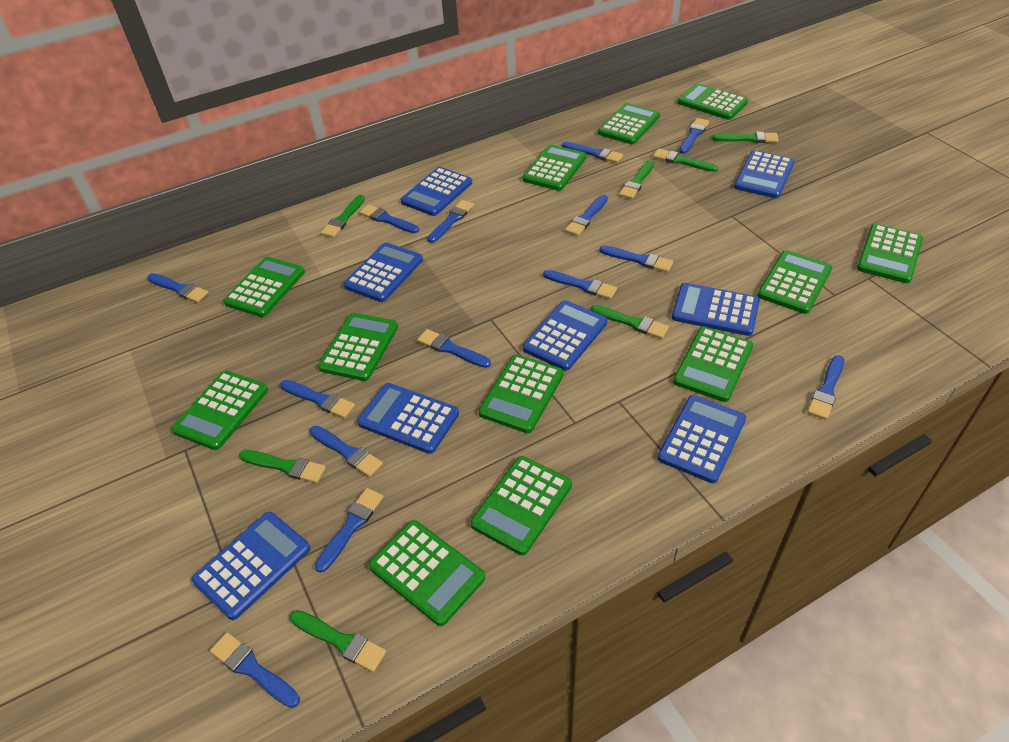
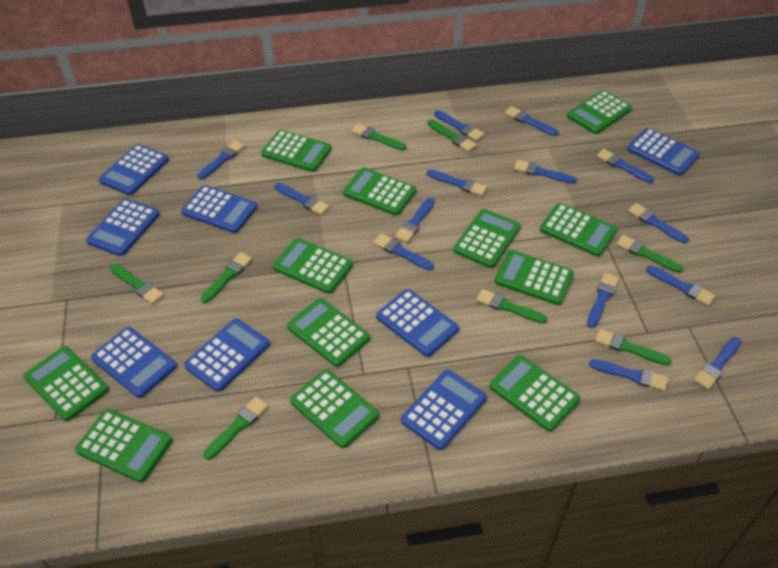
green brush: [239,450,326,483] [290,610,386,672] [321,195,365,238] [591,305,669,339] [619,160,654,199] [653,149,718,172] [712,132,779,143] = 7 -> [110,264,164,304] [201,252,252,303] [204,396,268,459] [351,124,406,150] [427,119,477,152] [476,289,547,323] [595,329,671,365] [616,235,683,273] = 8

